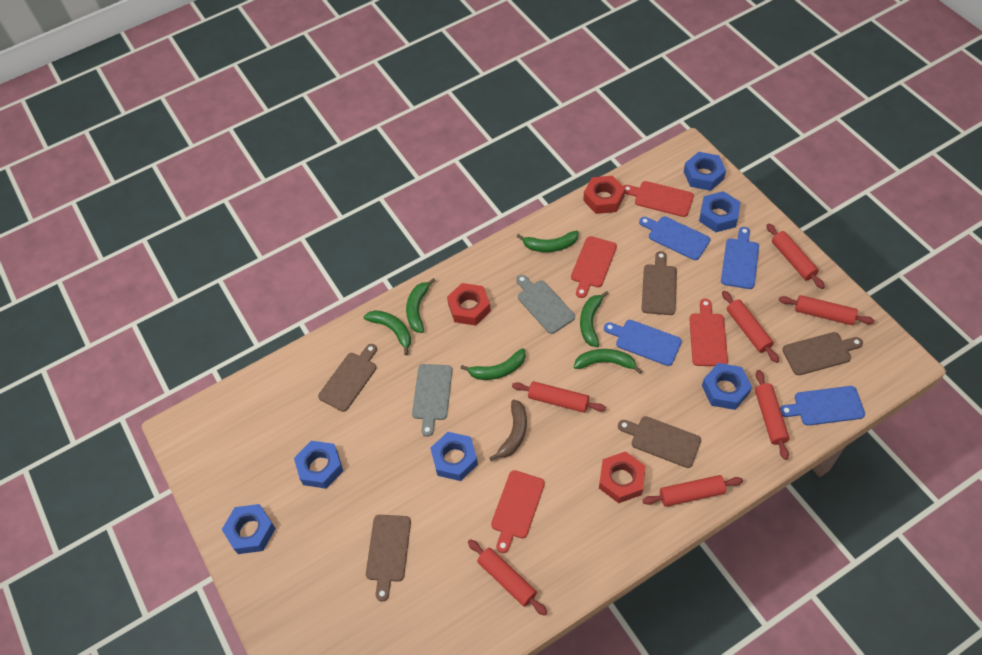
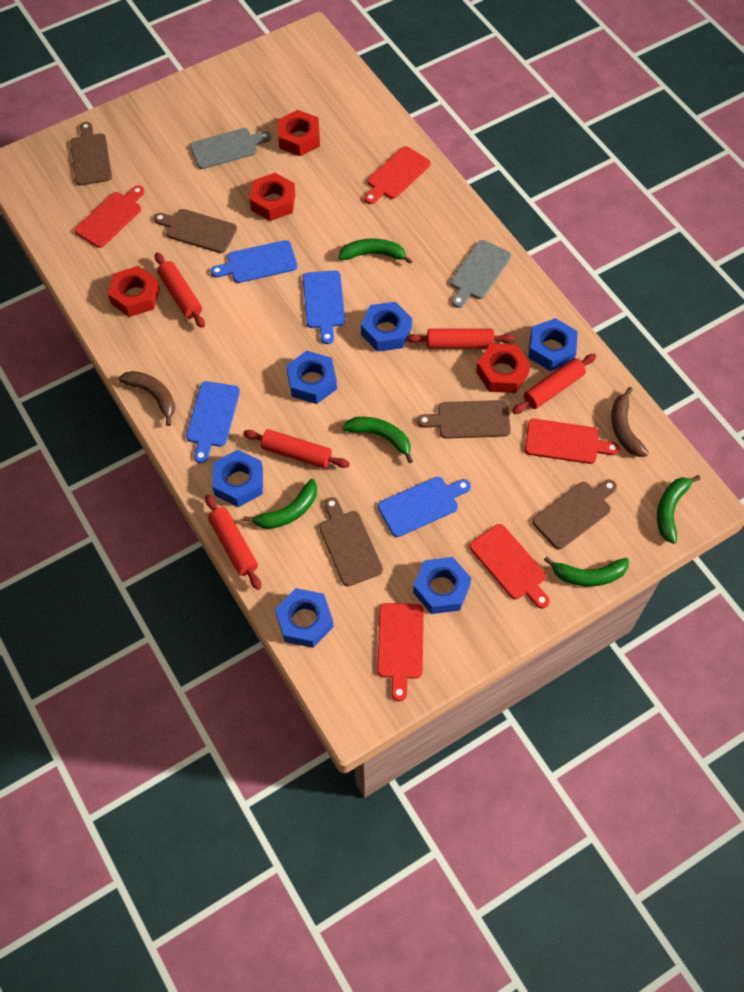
brown banana: [489,399,527,461] = 1 -> [118,371,175,426] [611,387,649,457] = 2
green banana: [363,310,411,355] [406,278,435,333] [460,348,526,380] [517,231,579,252] [574,349,642,374] [580,291,609,347] = 6 -> [243,479,317,529] [338,239,412,264] [342,417,413,463] [544,556,629,586] [657,475,700,544] = 5
red cutting board: [491,470,545,553] [571,236,617,298] [623,181,694,217] [689,299,728,366] = 4 -> [75,185,145,248] [364,146,431,204] [377,603,424,701] [470,524,550,609] [525,419,620,464] = 5
red nut: [447,283,491,326] [583,176,625,214] [599,451,646,503] = 3 -> [108,266,160,317] [250,173,296,221] [278,110,320,156] [476,344,531,393] = 4
red rolling pin: [468,539,547,616] [512,381,606,413] [642,475,743,507] [722,290,779,363] [755,370,789,460] [766,223,825,289] [779,295,875,325] = 7 -> [155,252,205,328] [205,494,261,590] [243,429,350,468] [407,329,514,349] [512,354,596,414] = 5

